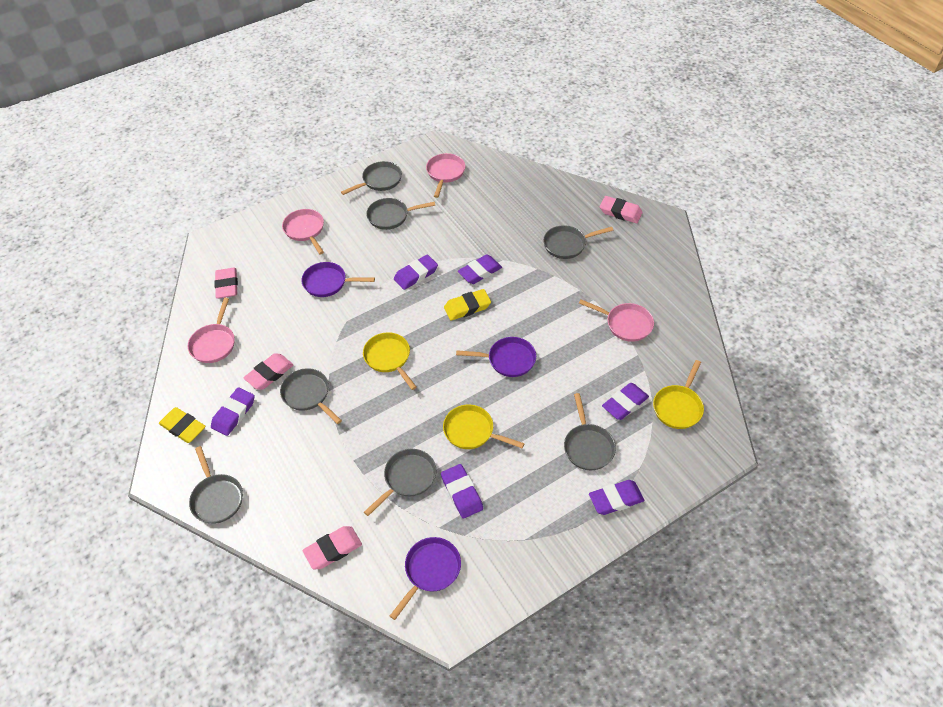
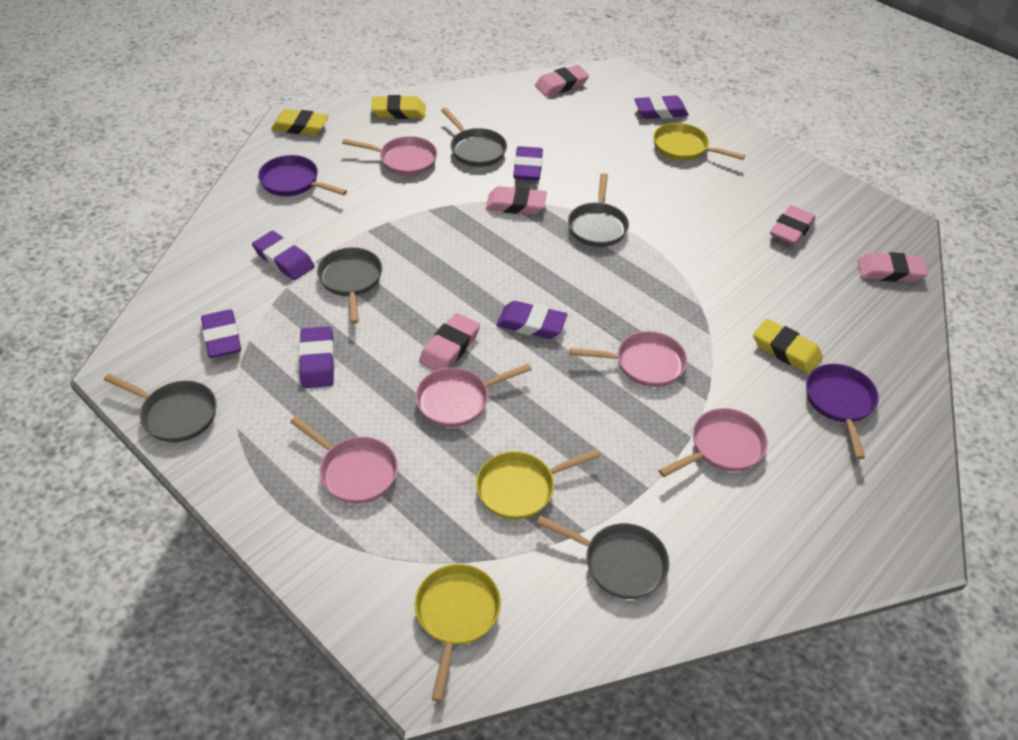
grey pan: [189,446,243,524] [280,368,342,424] [341,161,402,195] [364,449,436,516] [366,198,435,230] [543,225,613,259] [564,393,616,471] = 7 -> [104,374,216,442] [317,247,382,324] [441,107,507,167] [536,516,669,599] [568,173,629,247] = 5
pink eraser: [214,268,238,299] [243,353,294,390] [303,526,362,569] [600,196,643,223] = 4 -> [419,313,480,371] [486,186,547,215] [535,65,589,96] [770,205,815,245] [858,252,928,282] = 5
pink pan: [188,298,235,363] [282,209,324,254] [426,153,465,198] [579,299,654,342] = 4 -> [290,416,398,504] [342,136,437,176] [415,363,532,427] [570,331,687,387] [659,408,768,477] = 5
purple pan: [301,262,375,297] [390,537,461,620] [456,337,536,377] = 3 -> [258,155,347,196] [806,364,879,459] = 2
yellow eraser: [159,407,206,443] [444,289,491,320] = 2 -> [271,109,329,136] [371,95,425,119] [753,319,823,374] = 3

